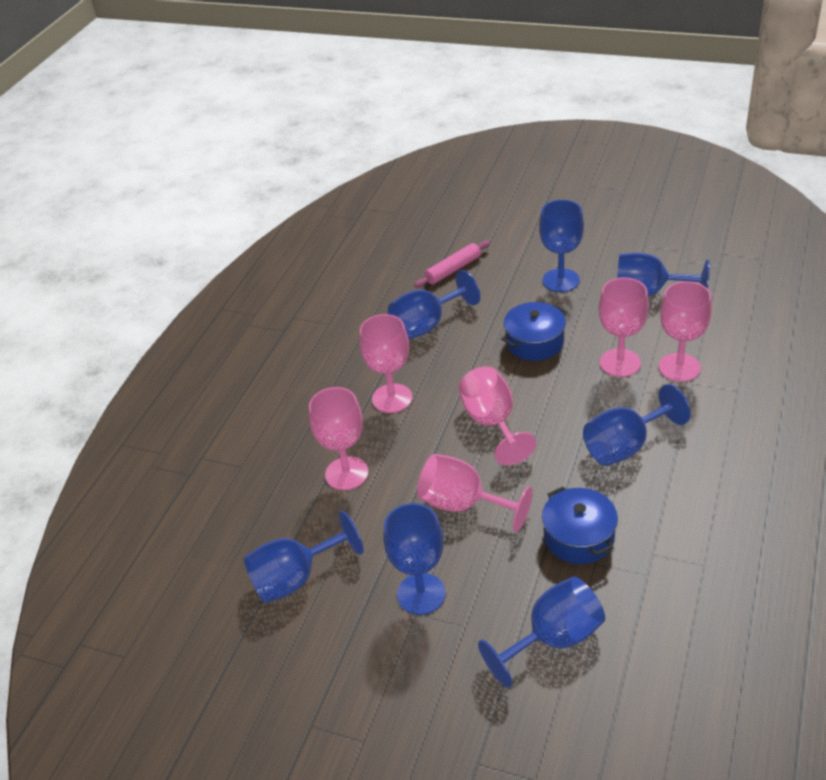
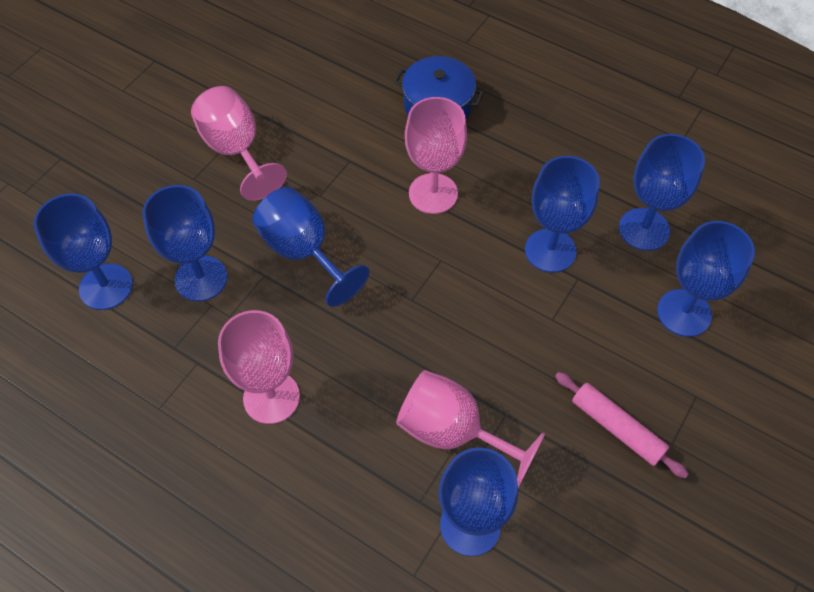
blue pot: [501,302,567,361] [542,487,618,564] = 2 -> [394,56,484,119] = 1
pink goblet: [309,387,368,490] [359,314,412,413] [417,454,533,532] [458,366,536,465] [599,278,649,377] [659,281,712,382] = 6 -> [191,86,287,201] [218,310,300,424] [396,370,545,487] [405,97,467,214] = 4

